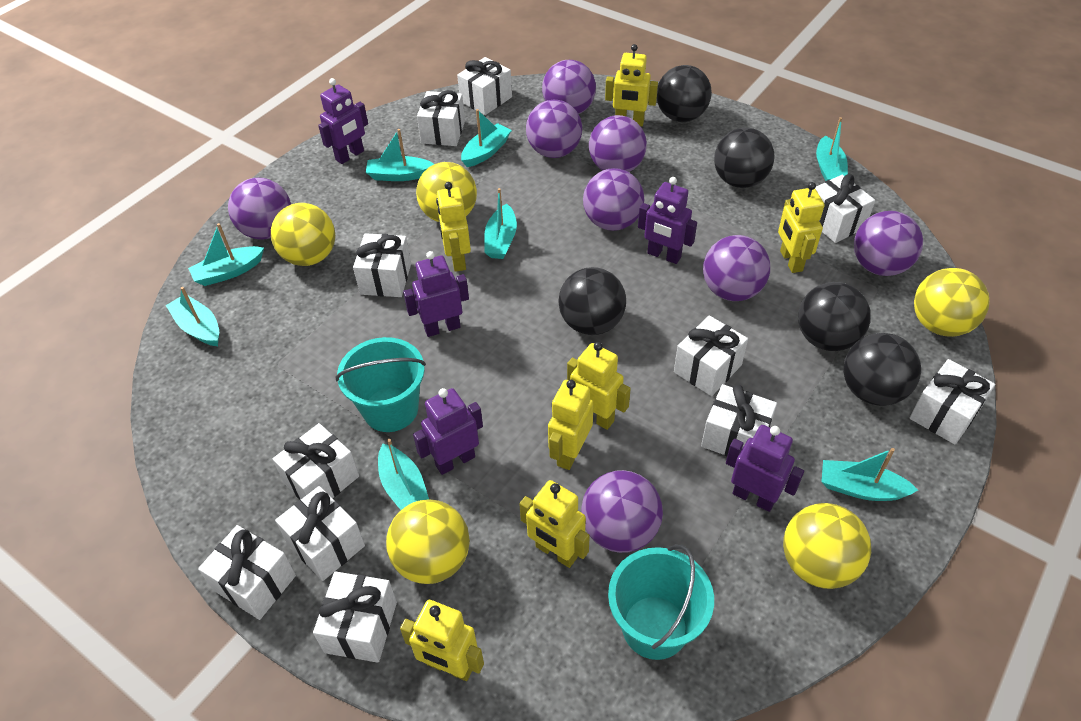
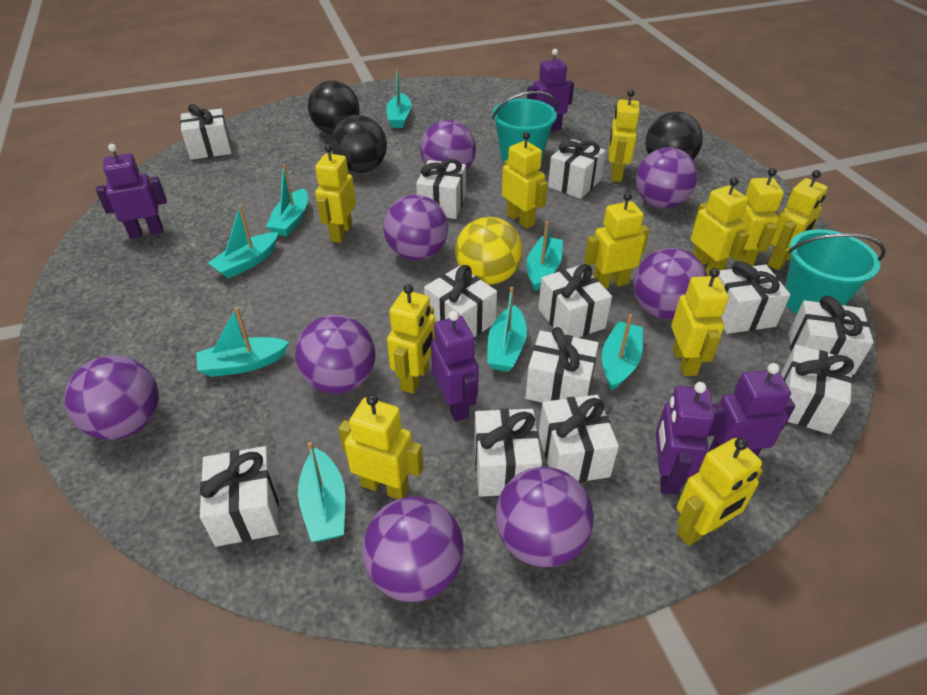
black ball: [558,267,626,335] [657,65,712,122] [714,128,775,188] [798,282,871,351] [843,333,921,406] = 5 -> [308,80,360,134] [331,115,387,173] [645,112,703,160] = 3
white gift: [198,525,296,620] [272,423,359,500] [275,486,365,581] [313,571,397,663] [353,233,411,297] [417,90,465,146] [457,57,512,115] [674,315,748,396] [701,384,777,456] [815,174,875,243] [910,359,995,444] = 11 -> [180,104,231,160] [200,446,279,547] [416,159,466,219] [424,265,497,337] [474,409,542,496] [525,327,599,403] [538,264,612,338] [539,395,619,482] [548,139,606,199] [718,261,791,334] [781,345,854,434] [788,296,874,375] = 12
yellow ball: [271,203,335,266] [386,499,470,584] [416,162,477,222] [783,503,871,589] [914,268,989,337] = 5 -> [455,217,523,285] = 1
yellow robot: [400,600,484,681] [436,182,471,272] [519,480,590,568] [548,380,594,470] [567,342,631,430] [605,44,658,126] [778,182,825,273] = 7 -> [315,144,356,243] [339,394,424,499] [387,284,435,394] [502,132,548,229] [584,192,649,289] [609,89,640,182] [671,268,729,376] [677,438,763,546] [691,177,749,276] [737,168,784,266] [767,170,828,270] = 11

